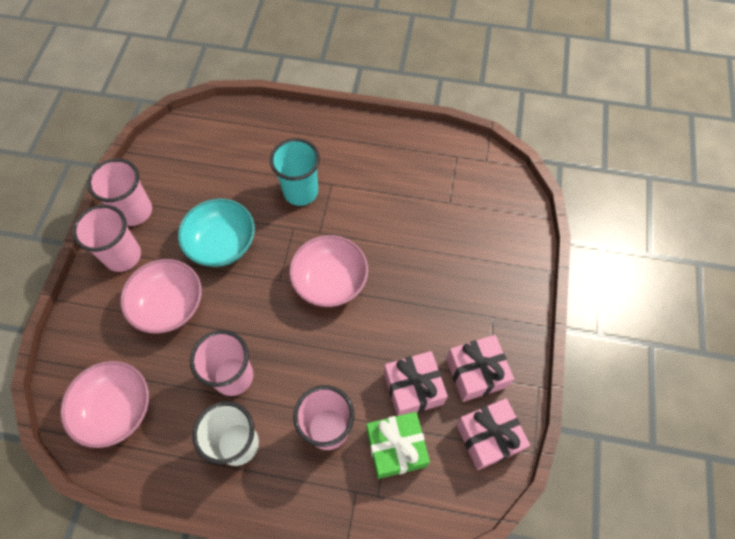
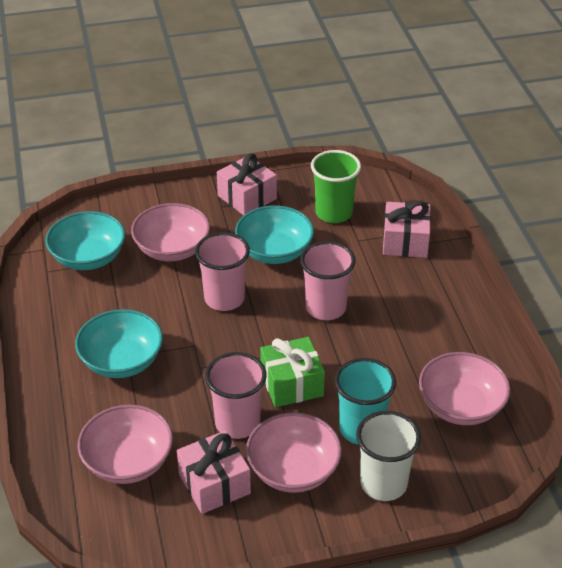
green cup: none = 0 -> [311,150,361,223] = 1
pink bowl: [60,361,149,448] [120,259,202,334] [289,235,368,307] = 3 -> [77,405,173,484] [131,203,210,262] [246,412,342,493] [419,352,510,425] = 4
pink cup: [72,205,141,272] [87,159,152,226] [190,330,253,396] [293,385,354,450] = 4 -> [195,232,250,311] [205,352,267,439] [300,241,356,320] = 3
turquoise bowl: [178,199,255,267] = 1 -> [45,211,125,270] [75,309,163,378] [235,205,314,264] = 3

